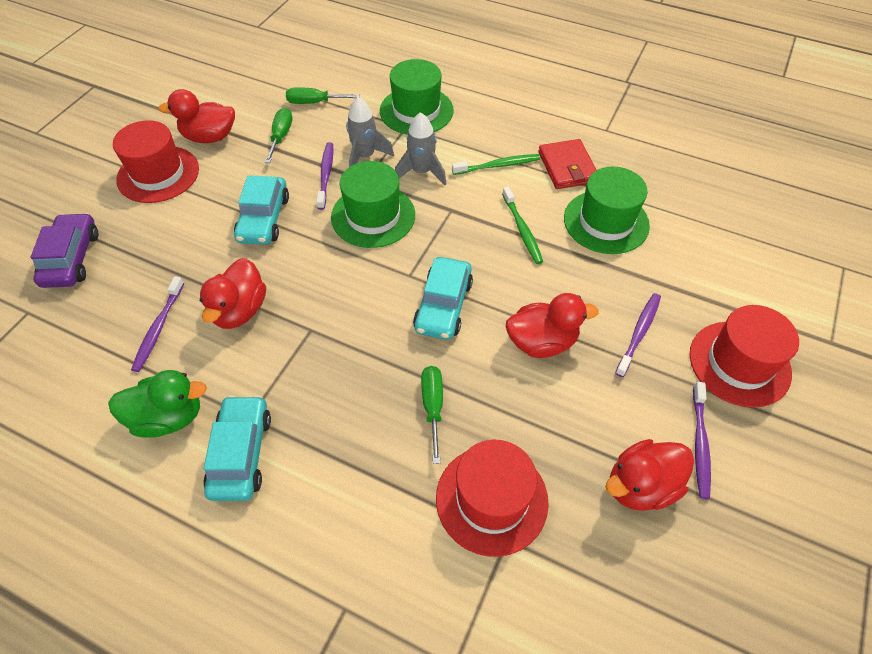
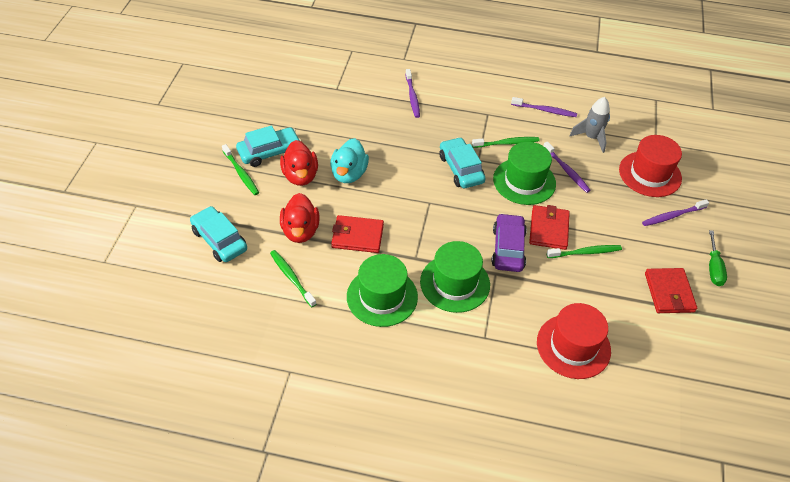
green duck: [108,370,207,438] = 1 -> none = 0
green screwdriver: [265,108,292,163] [286,87,360,104] [421,366,443,464] = 3 -> [709,230,727,286] = 1
green toothbrush: [452,154,540,175] [502,187,543,264] = 2 -> [222,144,259,195] [270,250,316,307] [472,137,540,148] [547,245,622,258] = 4
grey rocket: [346,97,394,167] [395,112,446,185] = 2 -> [569,97,610,153] = 1
red duck: [158,89,235,143] [200,258,266,329] [506,293,599,358] [605,439,694,511] = 4 -> [280,140,318,186] [280,193,320,243] = 2
red hat: [113,120,199,203] [436,440,549,557] [690,305,799,408] = 3 -> [537,303,611,379] [619,135,682,197] = 2
red wallet: [538,139,596,189] = 1 -> [331,215,384,253] [529,205,570,250] [645,268,697,313] = 3
turquoise duck: none = 0 -> [330,138,369,183] = 1

